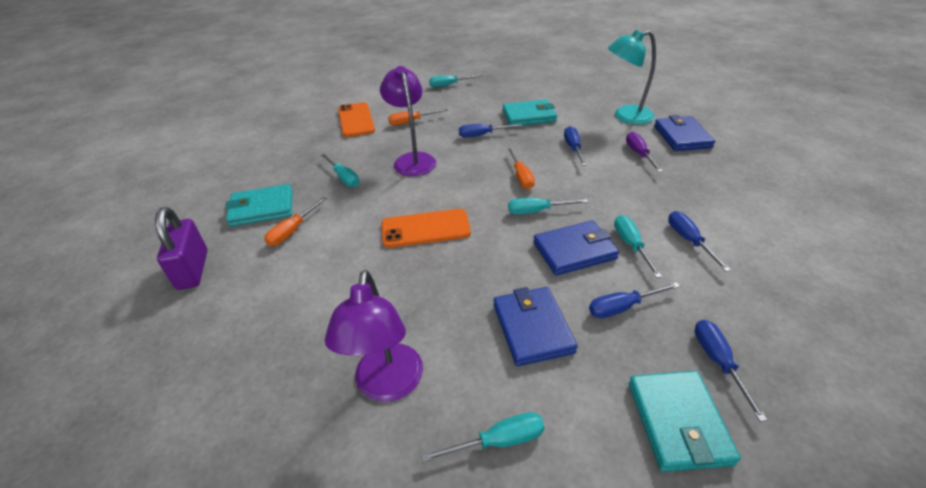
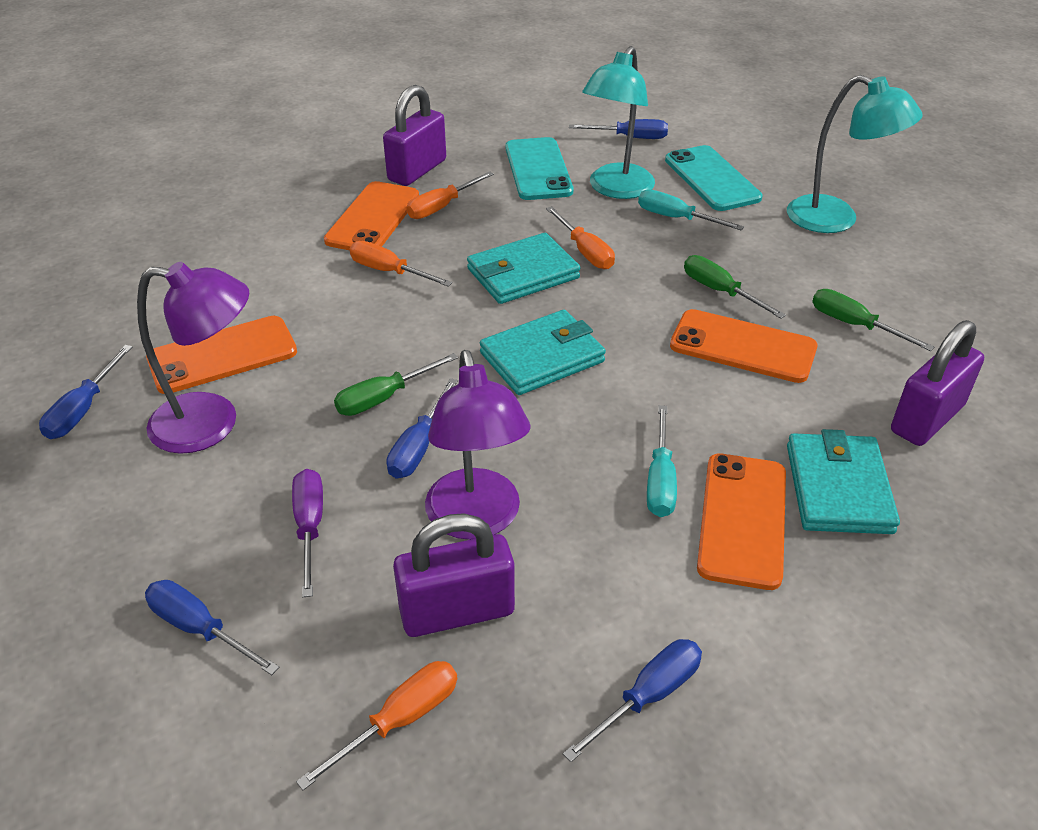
blue wallet: [494,287,578,366] [533,221,619,276] [654,115,715,151] = 3 -> none = 0
green screwdriver: none = 0 -> [334,353,458,416] [684,255,786,319] [812,289,934,351] = 3
orange phone: [338,102,375,137] [381,209,471,248] = 2 -> [146,316,297,394] [324,181,419,250] [670,309,818,383] [697,454,786,590] = 4
orange screwdriver: [264,197,327,246] [388,109,448,125] [507,147,535,189] = 3 -> [296,661,457,790] [350,241,452,287] [406,171,494,219] [546,206,615,269] = 4
purple padlock: [155,207,208,290] = 1 -> [383,85,446,186] [393,513,515,637] [891,320,984,446] = 3
turquoise lamp: [608,30,656,124] = 1 -> [582,46,655,199] [787,75,923,233] = 2
turquoise phone: none = 0 -> [506,137,574,200] [665,145,763,211] = 2
turquoise screwdriver: [321,153,359,187] [421,412,545,462] [429,75,482,87] [508,198,588,214] [614,215,662,278] = 5 -> [638,189,744,231] [647,405,677,517] = 2

